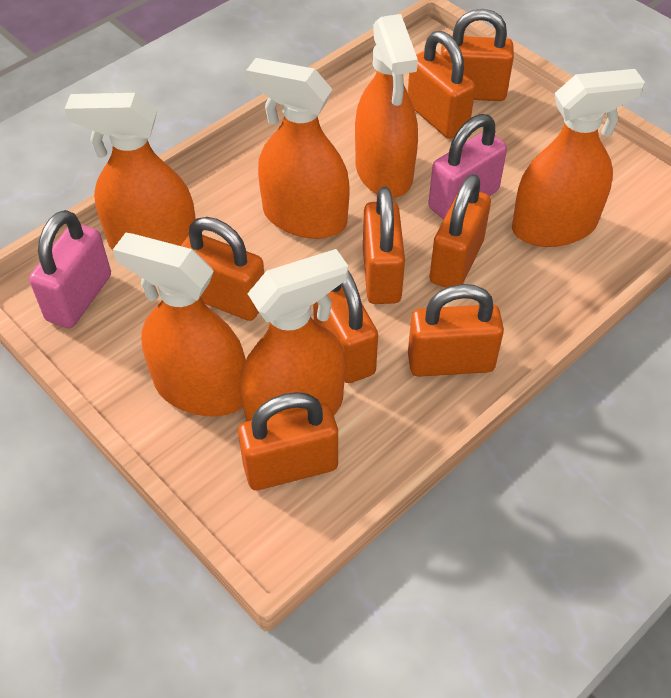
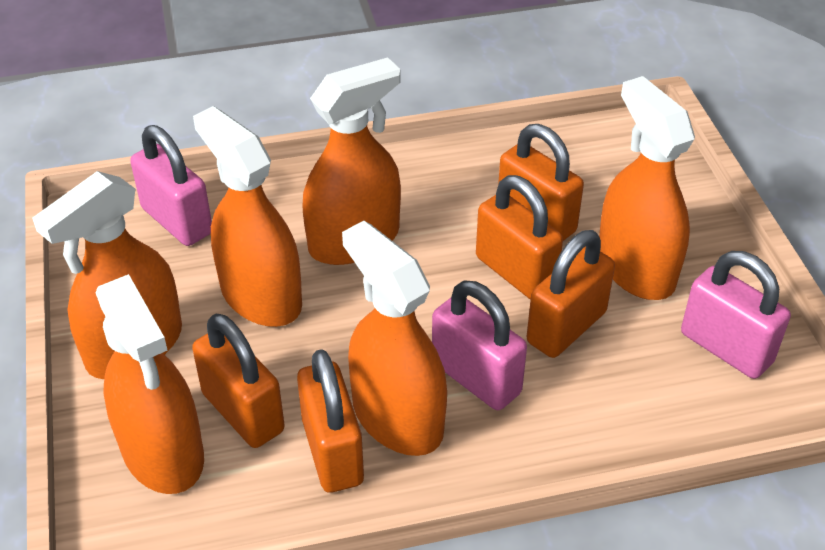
orange padlock: [181,217,264,321] [238,392,338,490] [313,271,378,383] [363,187,405,304] [408,31,475,139] [408,284,504,377] [429,174,491,288] [441,9,514,101] = 8 -> [192,314,285,448] [297,349,364,493] [476,175,563,299] [498,124,584,241] [527,230,615,358] = 5
pink padlock: [29,210,111,328] [428,114,507,220] = 2 -> [130,125,212,246] [432,280,527,410] [681,251,791,379] = 3

